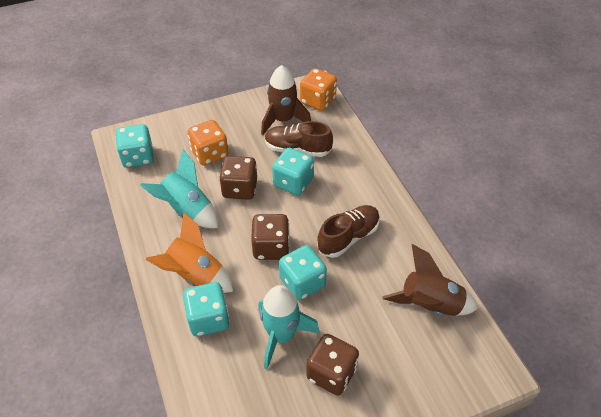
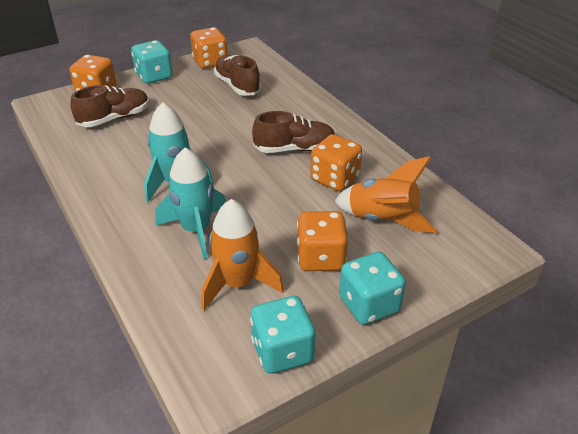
brown dice: [219,156,257,200] [251,214,290,260] [306,334,359,395] = 3 -> none = 0
brown rocket: [261,65,311,135] [382,244,478,316] = 2 -> none = 0
brown shoe: [265,121,333,157] [317,205,380,258] = 2 -> [70,85,149,127] [214,55,261,96] [252,111,335,153] = 3
orange dice: [188,120,228,166] [300,68,337,111] = 2 -> [69,55,116,92] [190,27,227,69] [297,211,348,271] [310,134,362,191] = 4
orange rocket: [145,212,233,293] = 1 -> [201,199,284,311] [334,156,437,233] = 2
turquoise dice: [115,124,154,168] [183,282,230,336] [272,148,314,196] [279,245,327,300] = 4 -> [131,40,172,84] [250,296,316,374] [339,252,406,325] = 3

